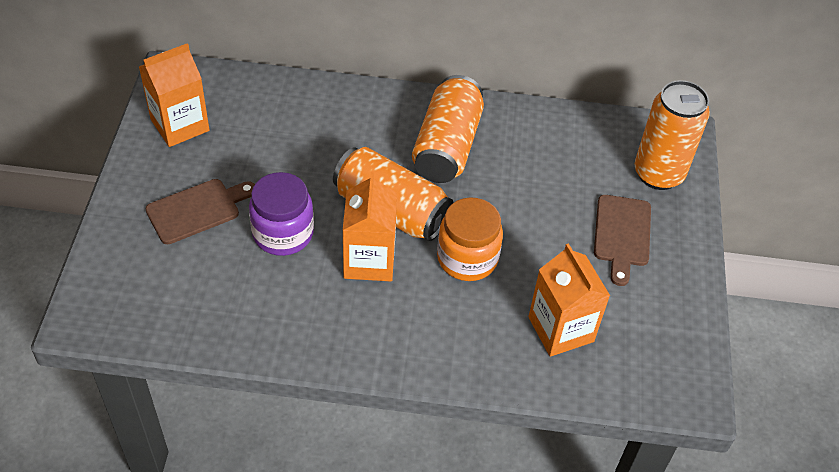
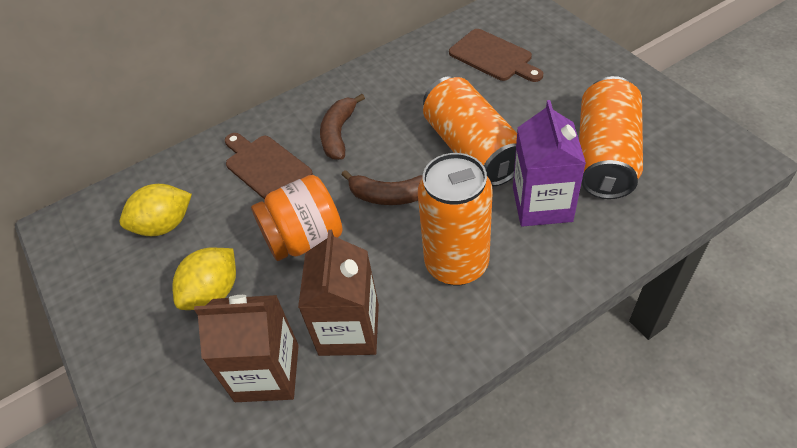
brown banana: none = 0 -> [320,94,365,160] [341,170,423,205] = 2
brown carton: none = 0 -> [194,295,299,402] [298,230,379,356] = 2
orange carton: [139,43,209,147] [343,172,397,281] [528,243,610,357] = 3 -> none = 0
purple carton: none = 0 -> [513,100,586,227] = 1
purple jar: [249,172,314,256] = 1 -> none = 0
yellow lemon: none = 0 -> [120,184,192,236] [173,248,236,310] = 2

